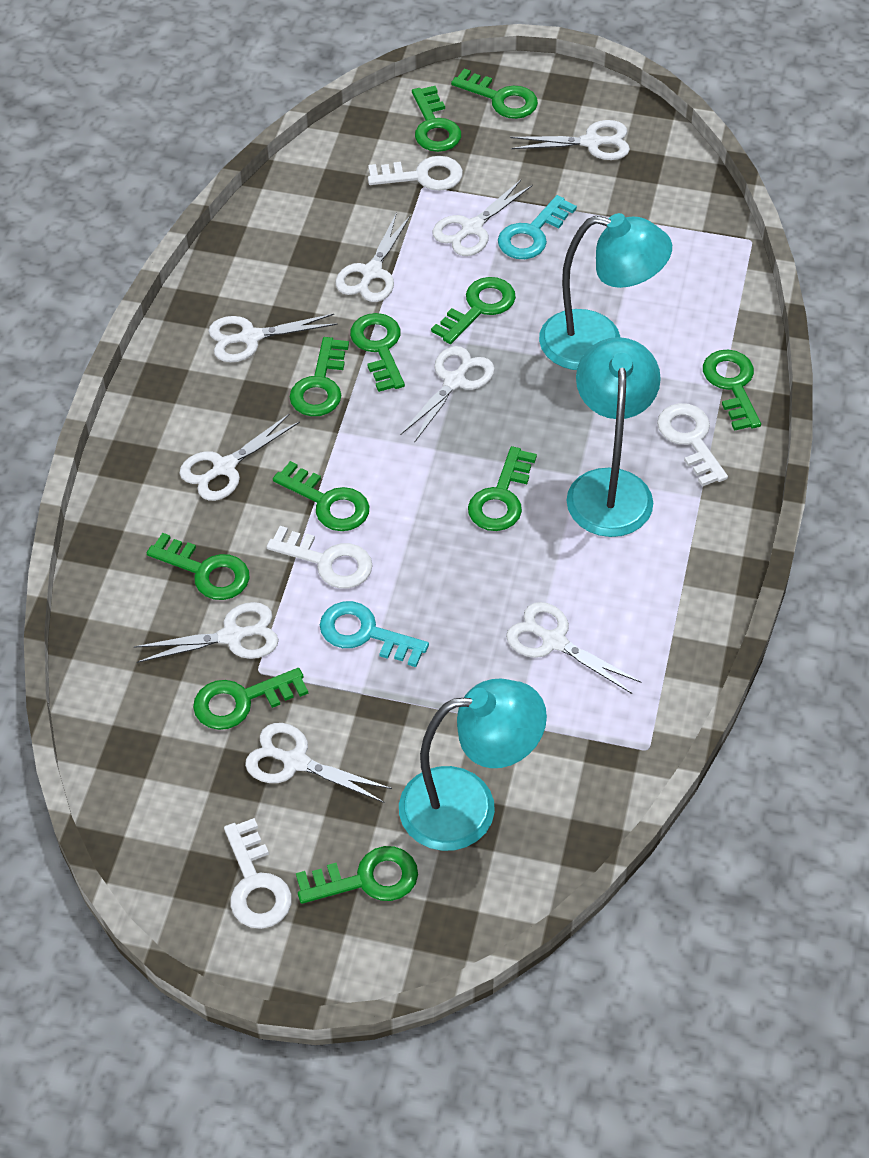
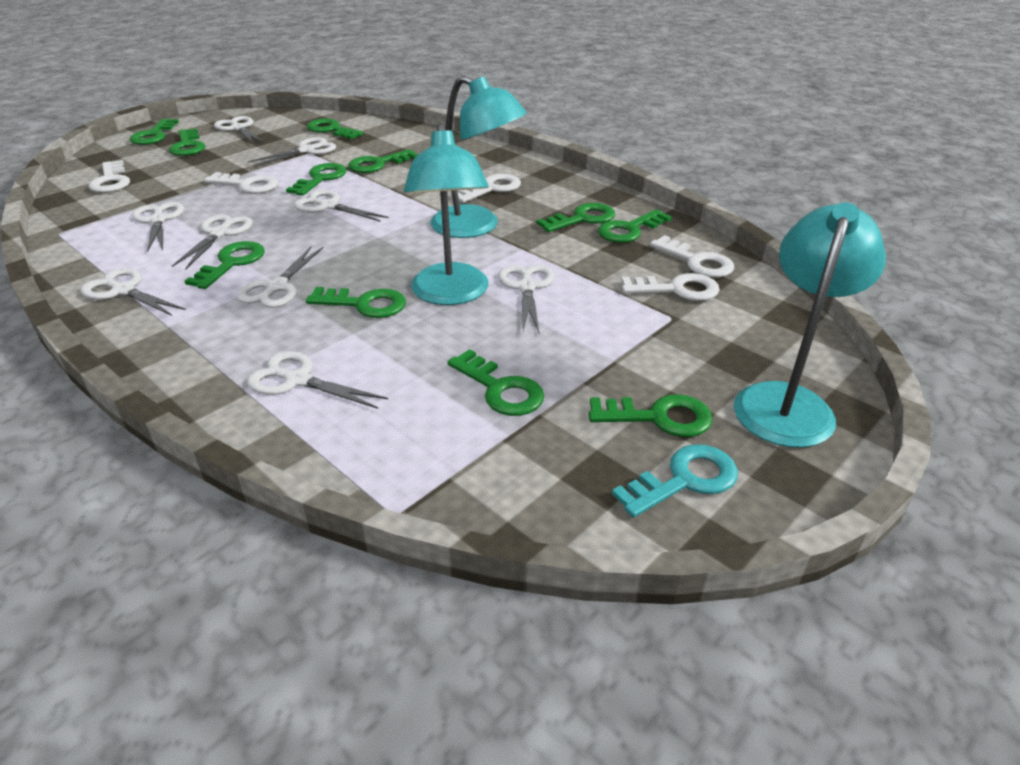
turquoise key: [320,601,429,667] [498,195,577,259] = 2 -> [612,444,738,517] = 1
white key: [224,818,292,929] [267,526,373,589] [368,156,463,191] [657,403,728,487] = 4 -> [89,160,130,193] [204,172,278,194] [450,174,521,203] [621,273,720,301] [650,235,734,278] = 5

